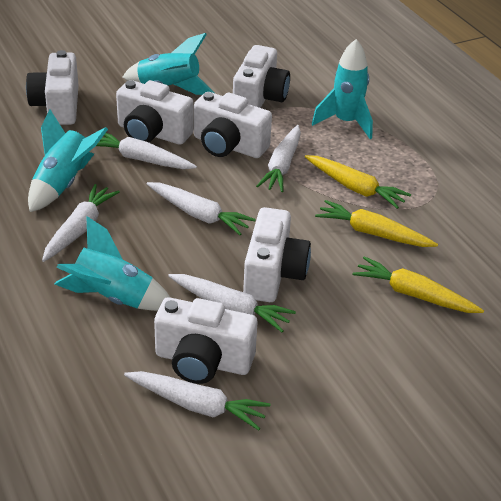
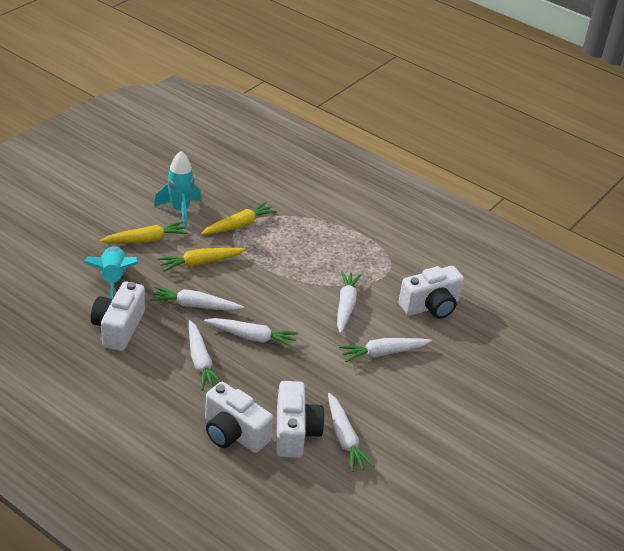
turquoise rocket: [28,109,108,212] [55,216,170,311] [123,33,215,95] [312,39,373,139] = 4 -> [84,246,139,299] [154,151,201,228] = 2
white camera: [26,50,79,125] [116,80,194,145] [154,297,257,384] [194,92,272,158] [233,45,290,108] [243,207,311,302] = 6 -> [91,281,145,351] [205,382,273,453] [277,381,325,458] [399,266,464,319] = 4

